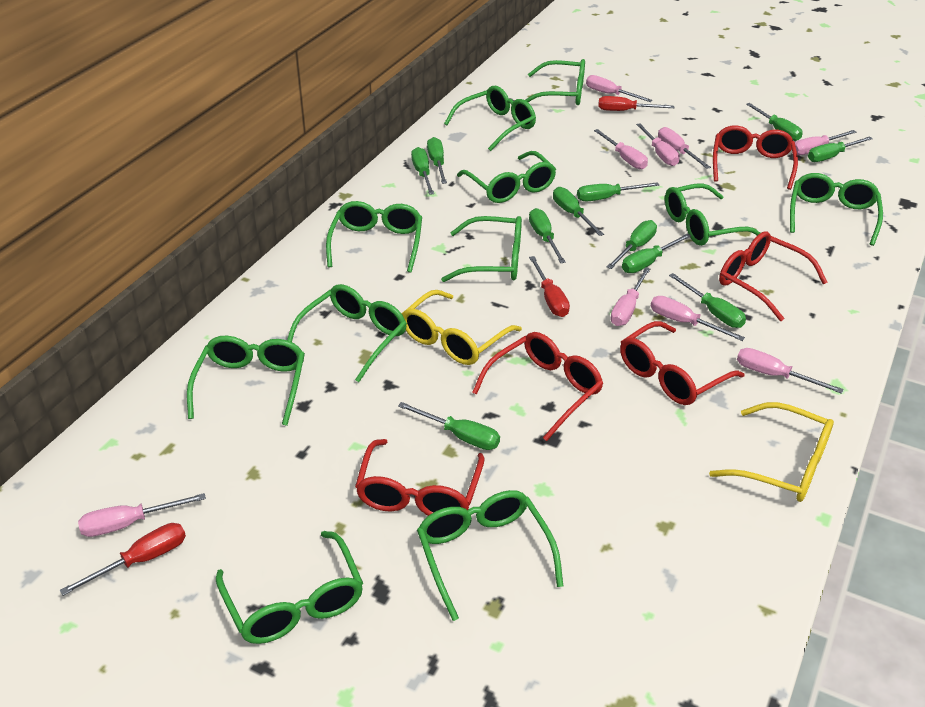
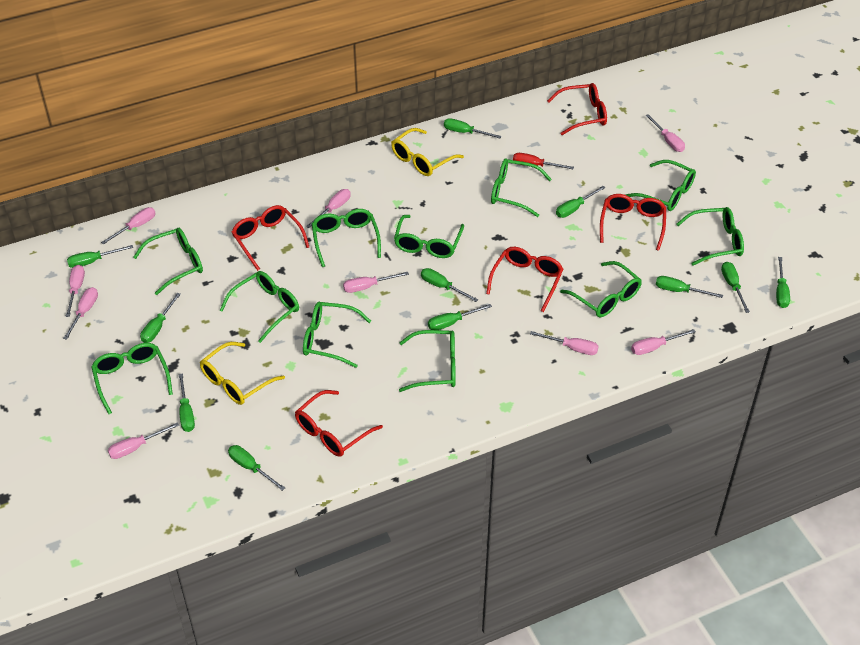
red screwdriver: [60,523,186,596] [529,256,570,317] [598,96,674,111] = 3 -> [513,153,574,169] = 1

